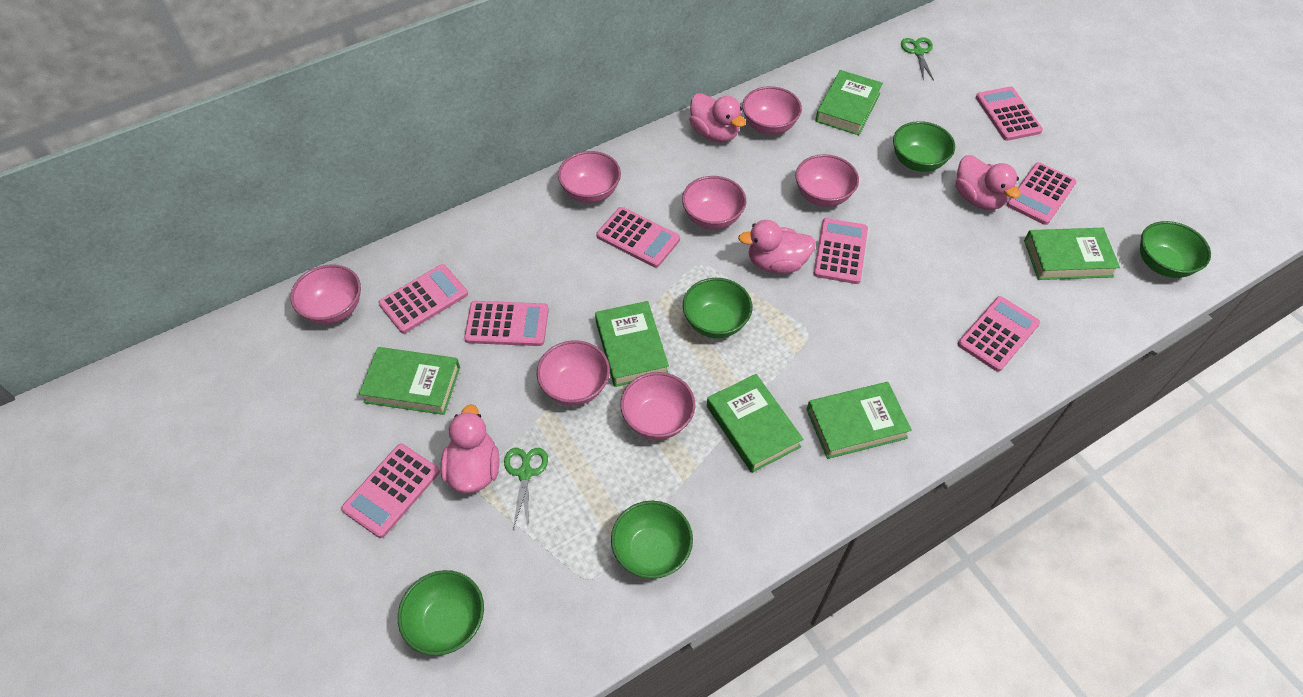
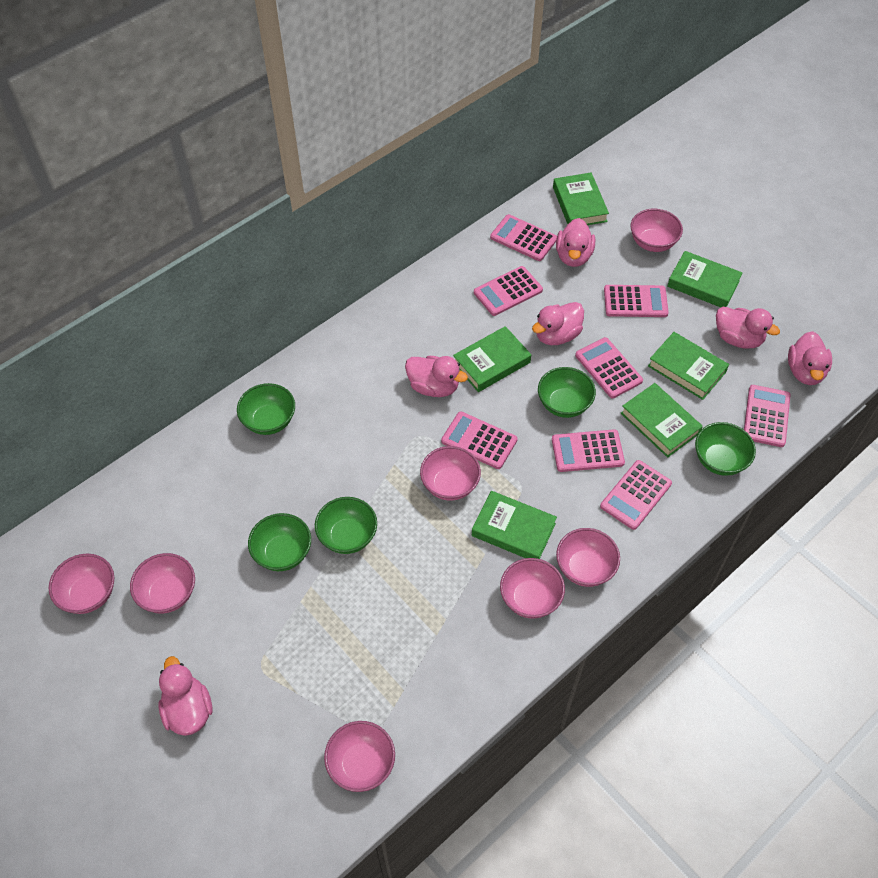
green scissors: [504,448,548,529] [901,37,934,81] = 2 -> none = 0
pink duck: [440,404,499,494] [690,93,746,142] [738,220,816,274] [956,155,1021,210] = 4 -> [159,656,212,736] [405,356,468,397] [532,302,584,345] [556,218,595,267] [716,307,780,349] [788,331,832,385] = 6

